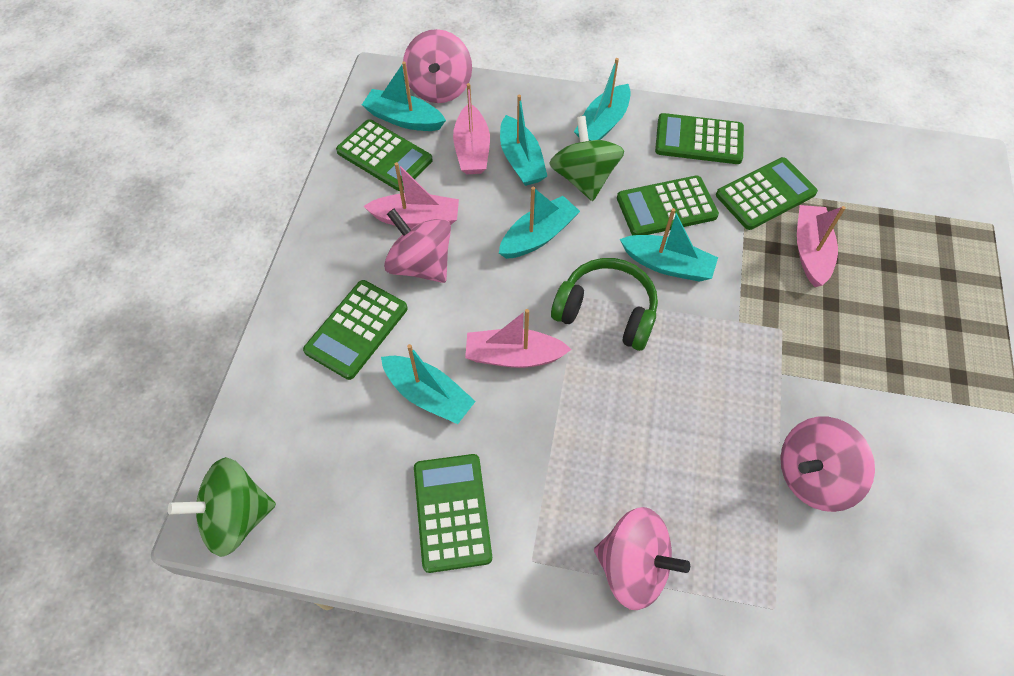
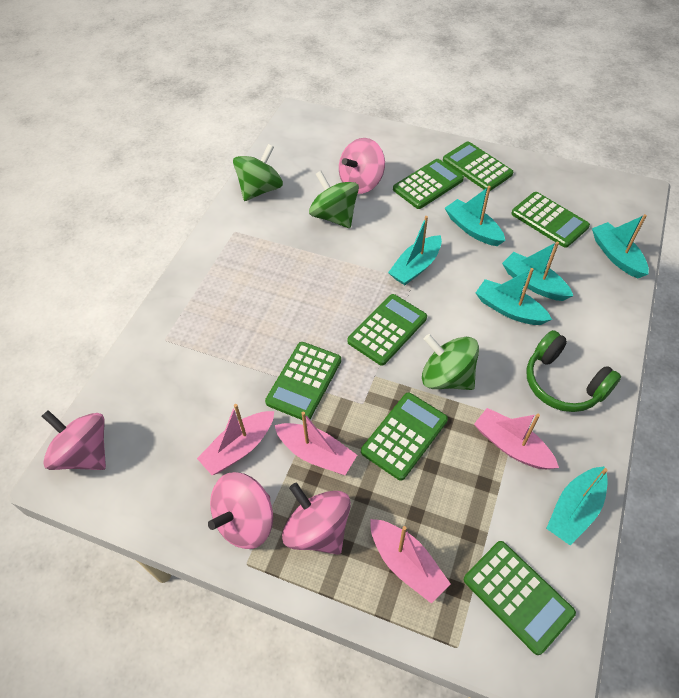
green calculator: [303,280,408,380] [336,119,433,191] [414,454,492,573] [617,176,719,235] [655,113,744,164] [716,157,818,230] = 6 -> [265,342,341,420] [347,294,427,366] [361,393,448,481] [393,159,464,209] [443,142,513,191] [464,541,576,655] [511,192,590,248] = 7
green spinning top: [168,457,276,557] [549,116,624,201] = 2 -> [233,144,283,201] [309,171,359,228] [422,334,479,390] = 3

